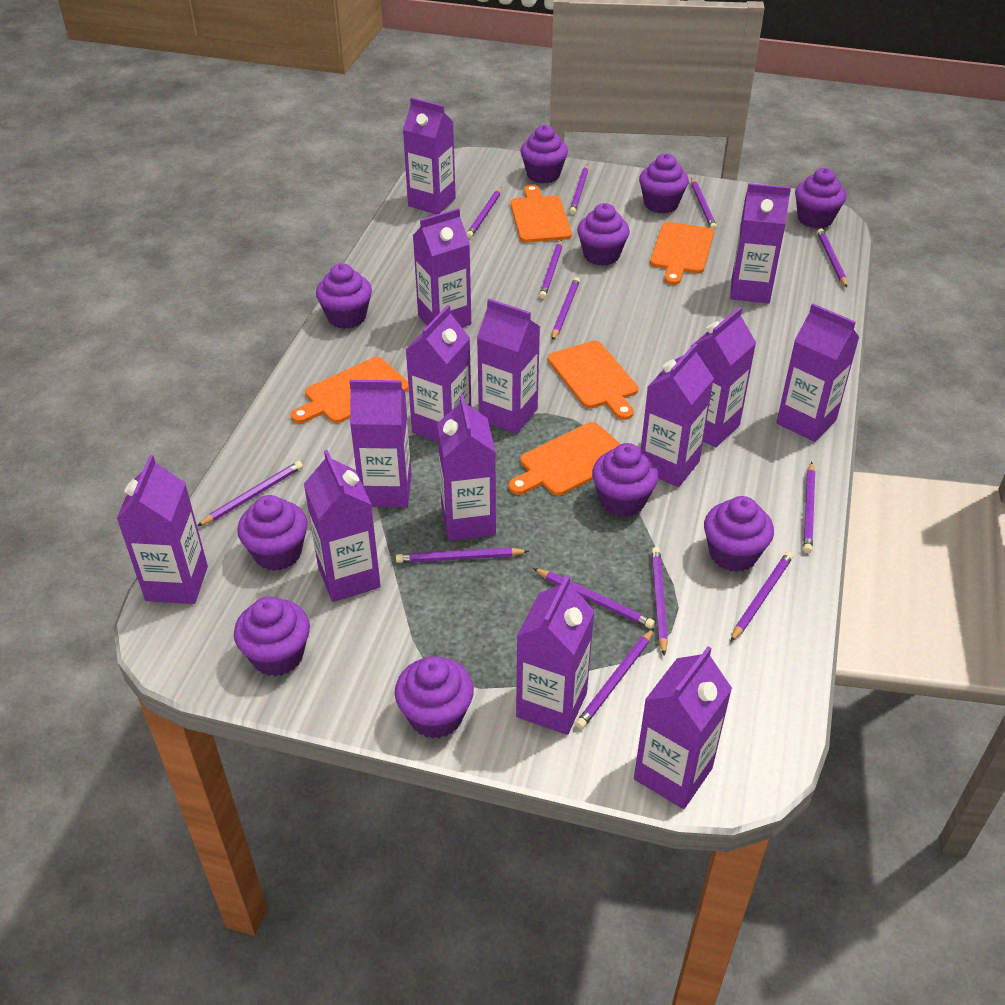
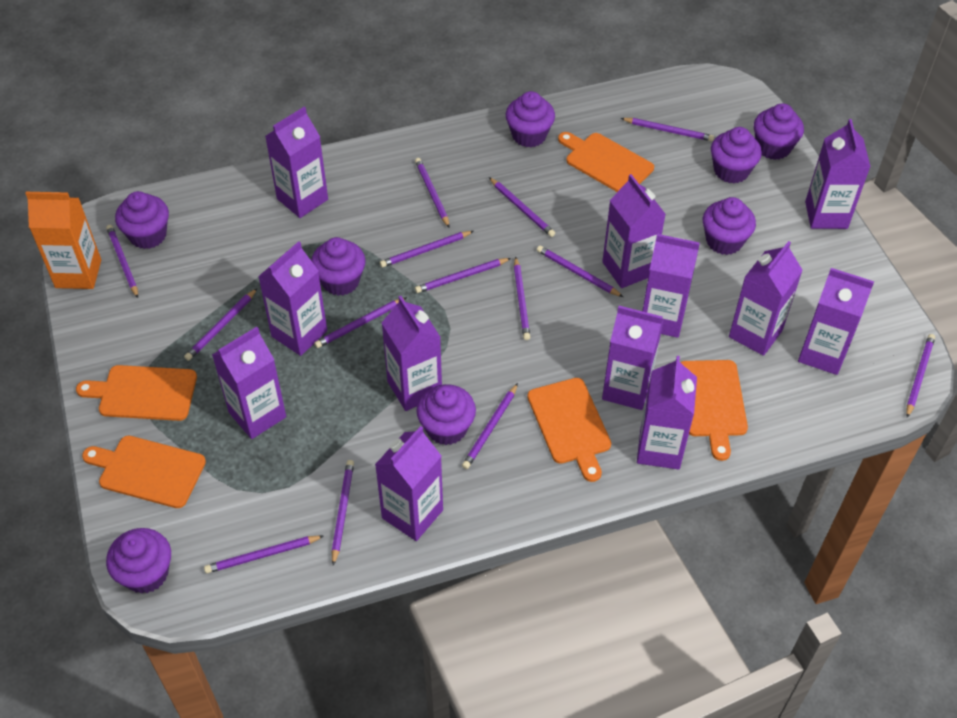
orange carton: none = 0 -> [25,192,101,289] = 1
purple carton: [116,455,208,604] [304,450,381,602] [350,380,412,507] [403,97,456,214] [406,305,471,442] [413,208,471,328] [437,394,496,541] [477,299,540,434] [516,575,594,735] [634,646,732,809] [641,343,714,487] [691,307,756,447] [730,183,791,303] [776,304,859,442] = 14 -> [212,327,286,439] [258,241,327,356] [265,107,328,218] [375,426,443,541] [382,296,442,411] [602,174,666,288] [602,306,664,410] [637,356,697,470] [642,234,700,338] [729,241,803,356] [798,268,874,375] [805,119,870,229] = 12
purple cupcake: [234,596,310,676] [237,495,308,571] [316,263,372,329] [395,656,474,739] [520,125,568,183] [577,203,630,266] [592,443,659,517] [639,154,689,213] [704,496,774,572] [795,168,846,228] = 10 -> [106,528,171,594] [115,191,169,249] [311,237,366,296] [417,384,476,445] [506,91,555,148] [703,197,756,255] [711,127,762,184] [754,103,804,160] = 8
purple pencil: [197,461,303,526] [396,548,529,563] [467,187,502,238] [533,568,655,629] [539,240,562,299] [552,277,580,341] [569,165,588,214] [575,628,654,729] [651,547,668,656] [691,178,717,230] [730,551,793,642] [803,462,815,553] [817,229,847,287] = 13 -> [106,225,138,298] [184,288,257,361] [204,535,324,573] [314,297,407,348] [332,460,354,566] [380,231,473,267] [415,158,449,227] [415,258,511,293] [462,383,518,469] [489,177,555,237] [514,257,530,340] [537,245,623,297] [621,118,714,141] [906,334,935,418] = 14

